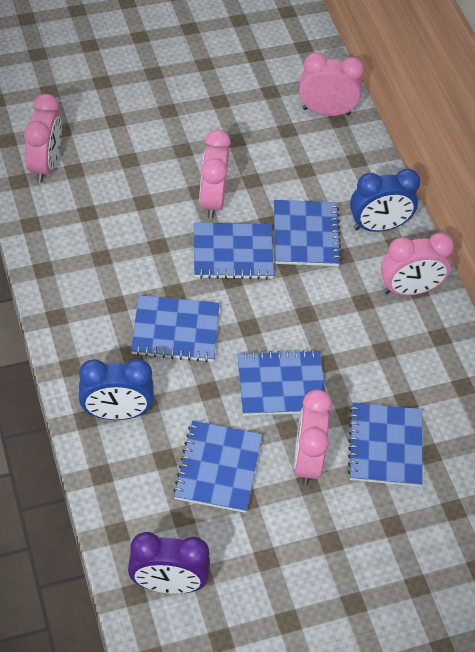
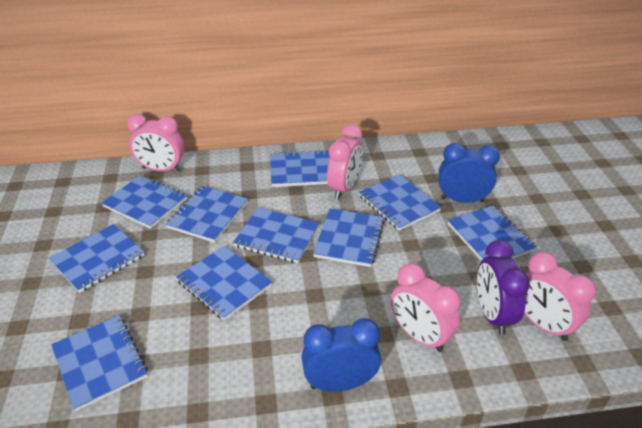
blue notebook: [131,295,220,362] [173,421,262,513] [194,223,274,280] [237,350,325,416] [274,200,342,266] [347,402,423,487] = 6 -> [49,224,145,293] [51,315,148,411] [102,175,187,229] [166,186,248,243] [176,246,272,320] [233,208,319,263] [270,150,330,187] [313,208,385,267] [359,174,442,231] [447,205,537,261] = 10
pink clock: [24,94,62,183] [199,130,231,219] [294,389,332,485] [299,52,364,116] [381,233,454,296] = 5 -> [127,114,184,171] [327,125,363,199] [391,263,461,352] [524,252,596,341] = 4

